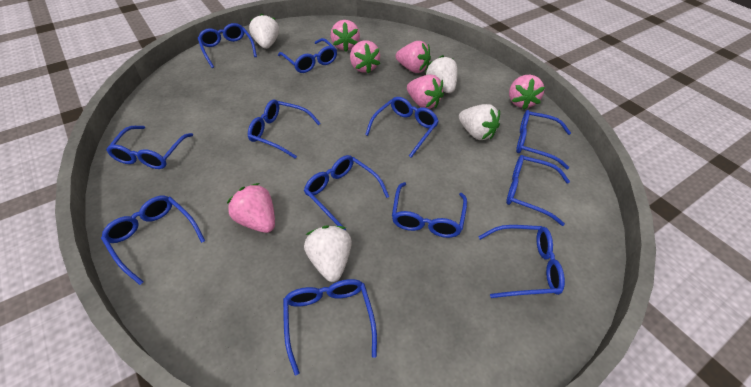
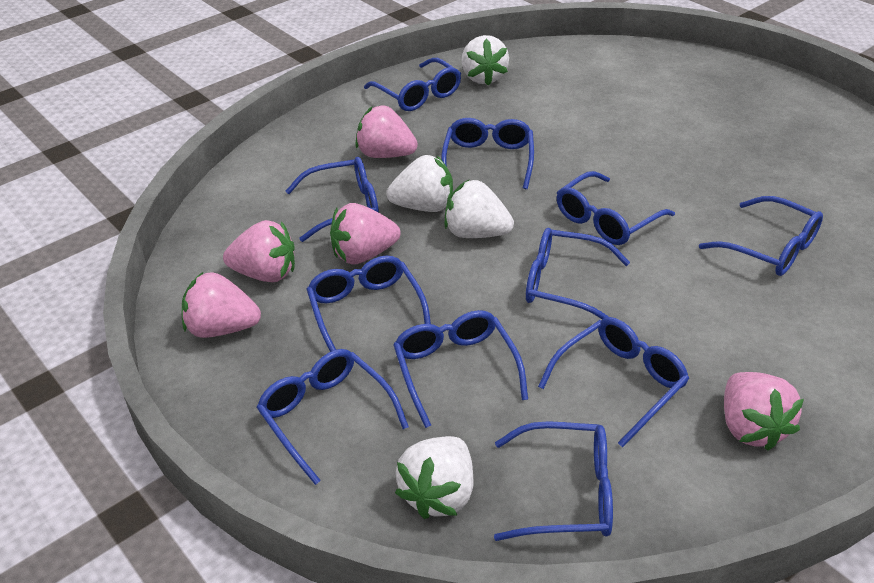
blue glasses: [101,196,205,285] [106,126,193,169] [198,23,257,68] [248,99,321,159] [278,38,337,73] [283,279,377,375] [304,155,389,230] [365,97,439,157] [392,182,467,238] [478,225,565,298] [506,155,570,226] [516,110,571,169] = 12 -> [256,349,409,485] [286,157,379,242] [306,255,431,352] [364,58,461,111] [393,310,528,428] [441,118,534,189] [494,421,613,541] [526,228,630,319] [538,317,689,447] [557,171,675,245] [699,196,823,276] = 11
pink strawberry: [227,183,275,233] [331,20,360,51] [350,41,380,74] [396,41,431,73] [407,75,444,109] [509,75,545,110] = 6 -> [182,272,261,338] [223,220,295,282] [330,203,401,264] [355,105,418,158] [724,372,804,451] = 5

